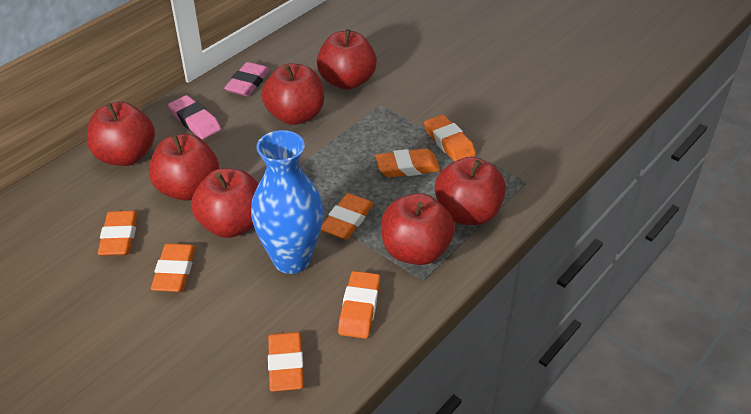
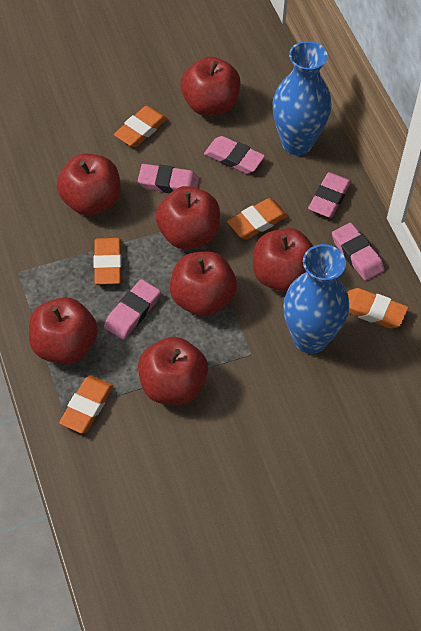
blue vase: [251,130,323,274] = 1 -> [273,41,332,155] [283,244,349,354] = 2
orange eraser: [98,211,138,256] [151,243,196,292] [268,332,304,392] [321,193,374,240] [338,271,380,339] [375,148,440,177] [424,114,476,162] = 7 -> [59,376,113,433] [94,238,122,285] [114,106,167,147] [227,198,288,239] [348,288,408,329] = 5
pink eraser: [168,95,221,139] [224,62,270,96] = 2 -> [104,279,160,340] [138,164,199,193] [204,136,265,174] [308,172,351,218] [332,223,385,281] = 5

